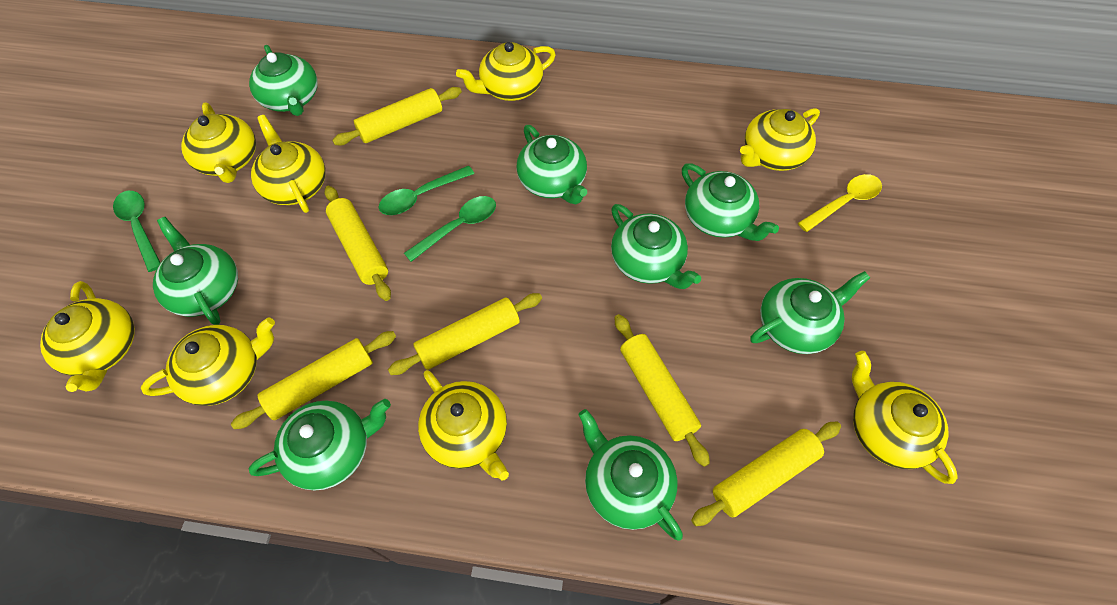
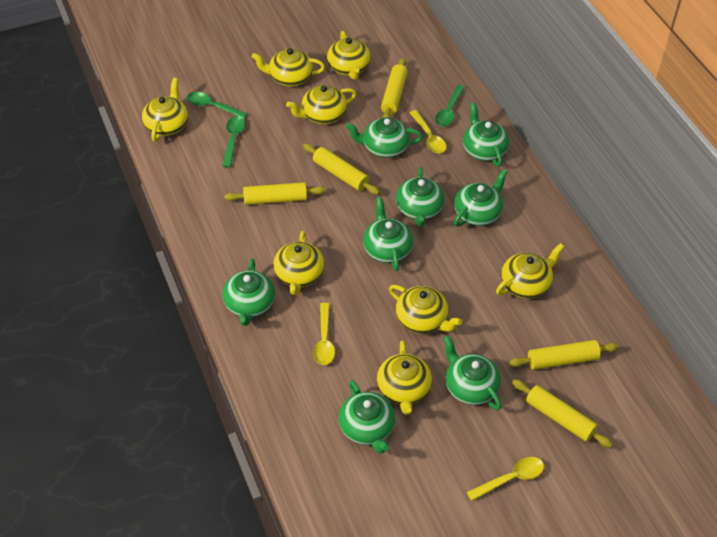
yellow rolling pin: [231,331,396,429] [324,186,391,301] [332,87,462,146] [388,293,542,375] [615,314,710,467] [691,421,841,526] = 6 -> [224,182,326,205] [303,144,380,195] [381,57,408,118] [509,340,619,370] [512,379,613,448] = 5
yellow spoon: [798,174,882,232] = 1 -> [313,303,335,365] [410,110,446,153] [467,457,544,501] = 3

